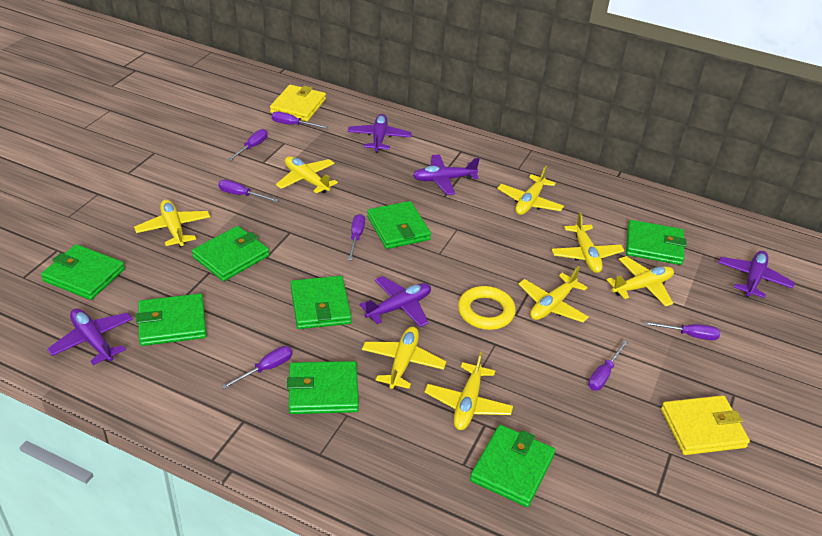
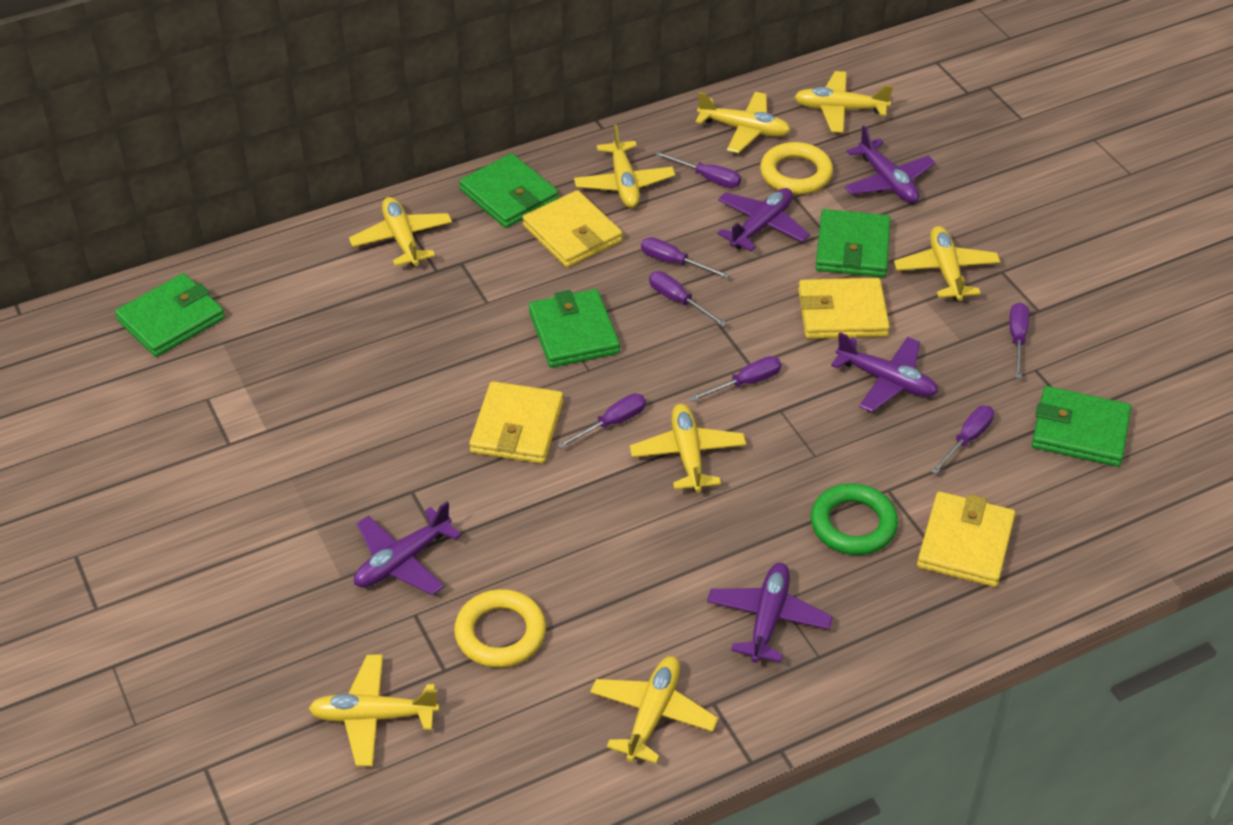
green ring: none = 0 -> [811,483,898,555] = 1
green wallet: [41,244,125,300] [136,294,207,346] [192,226,269,281] [287,361,359,414] [291,276,352,329] [367,201,431,249] [470,425,555,507] [626,220,687,265] = 8 -> [115,273,225,357] [459,153,559,228] [529,289,620,367] [816,209,891,277] [1032,386,1131,467] = 5
yellow ring: [458,286,516,330] = 1 -> [454,589,546,668] [760,142,833,195] = 2
yellow wallet: [270,85,326,122] [661,395,750,455] = 2 -> [469,381,563,464] [522,190,622,268] [798,278,890,339] [917,492,1015,587] = 4

